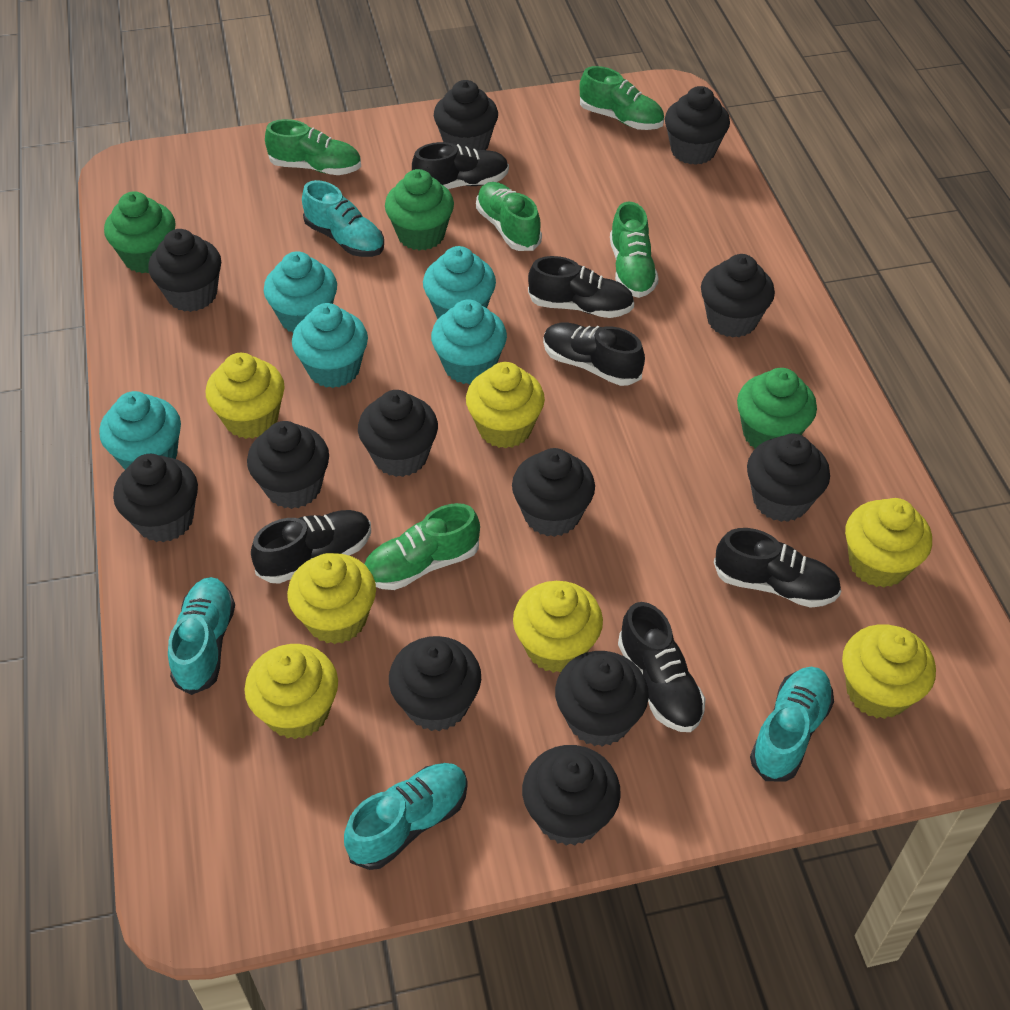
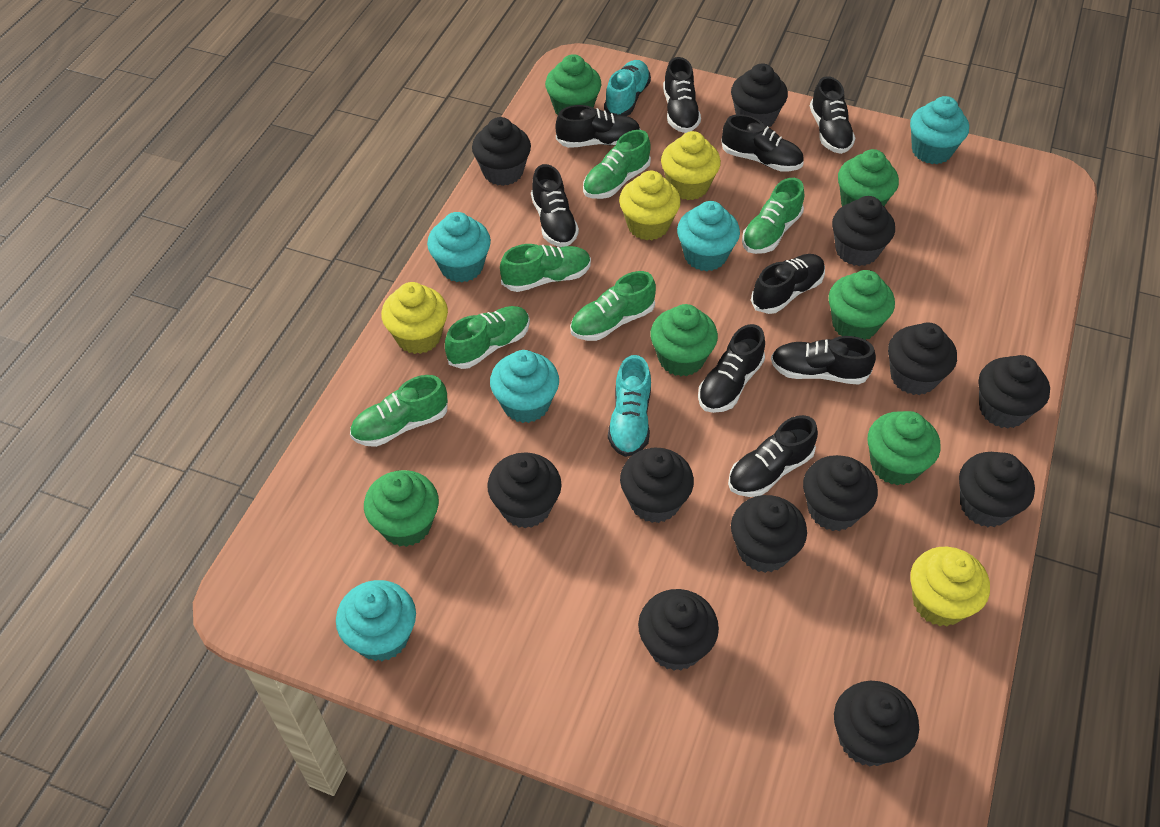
black shoe: [251,510,371,584] [412,142,509,189] [528,256,634,318] [543,323,645,386] [618,602,706,732] [714,528,841,608] = 6 -> [531,164,579,247] [555,105,641,148] [663,57,701,133] [698,324,765,413] [721,114,804,171] [728,415,818,497] [751,254,825,314] [771,336,876,385] [810,76,855,154] = 9
green cupcake: [104,191,176,273] [385,169,454,251] [737,368,817,449] = 3 -> [364,470,439,547] [545,54,601,115] [650,304,718,376] [829,270,895,340] [838,149,899,206] [868,411,940,485] = 6
green shoe: [265,119,361,175] [364,503,480,590] [476,182,542,251] [580,66,664,130] [610,202,659,298] = 5 -> [350,375,448,447] [445,306,530,369] [500,244,591,292] [570,271,656,341] [583,130,651,199] [742,178,804,254] = 6
turquoise shoe: [168,577,235,695] [302,180,384,257] [344,763,468,870] [750,667,834,782] = 4 -> [604,60,651,116] [608,355,651,457] = 2
yellow cupcake: [206,353,285,439] [244,644,338,739] [287,553,376,644] [466,362,545,448] [513,581,603,673] [842,624,936,719] [845,498,932,588] = 7 -> [381,282,448,354] [619,171,681,240] [661,131,721,200] [910,547,990,626] = 4

